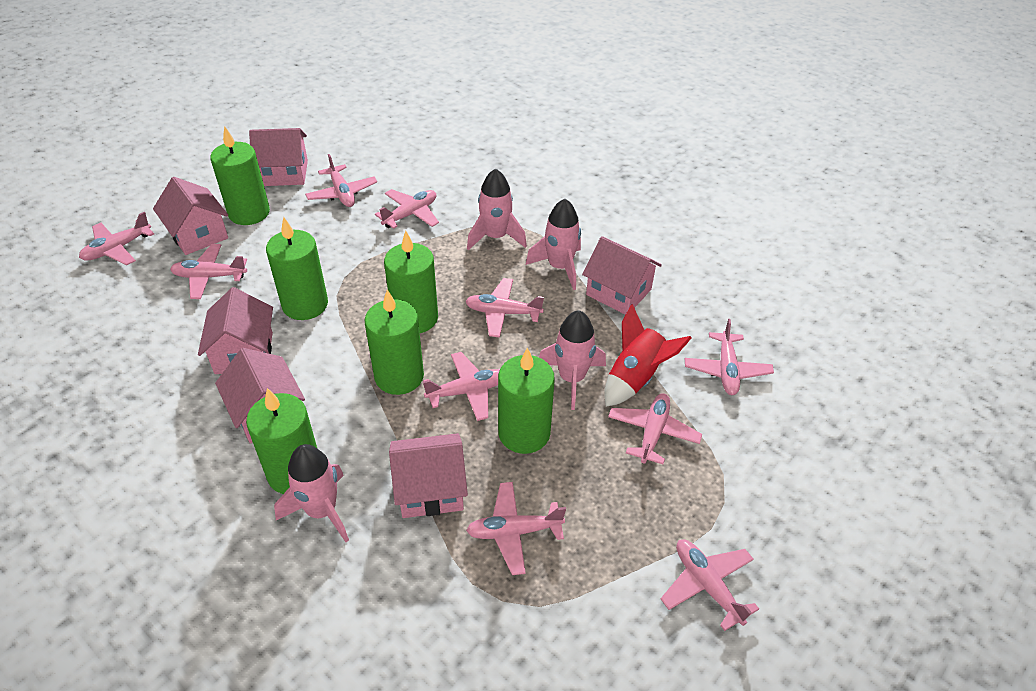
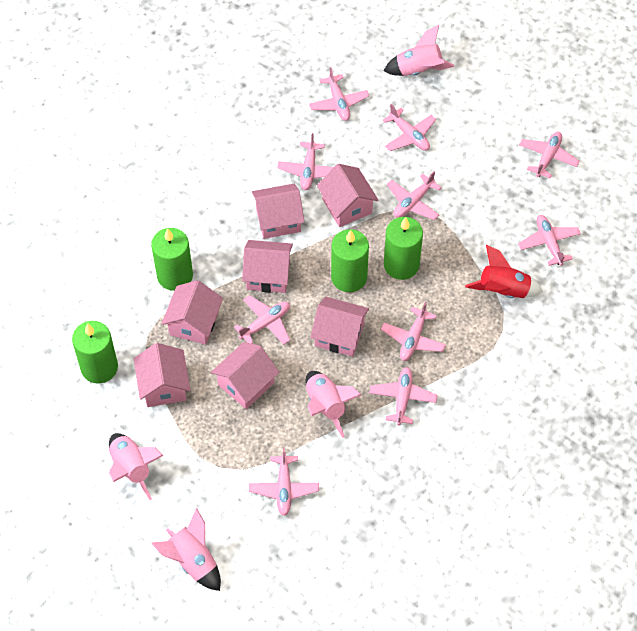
green candle: [210,126,270,225] [246,388,317,494] [266,217,328,320] [364,290,424,395] [384,231,438,333] [498,347,555,454] = 6 -> [72,321,118,384] [151,228,193,291] [331,229,369,292] [384,217,423,280] = 4
pink house: [153,177,228,255] [198,287,273,374] [215,348,305,444] [249,128,308,186] [389,433,468,518] [582,236,662,315] = 6 -> [134,343,190,407] [162,280,223,345] [211,342,280,409] [242,240,293,293] [252,184,305,239] [311,297,369,357] [317,164,378,227] = 7

